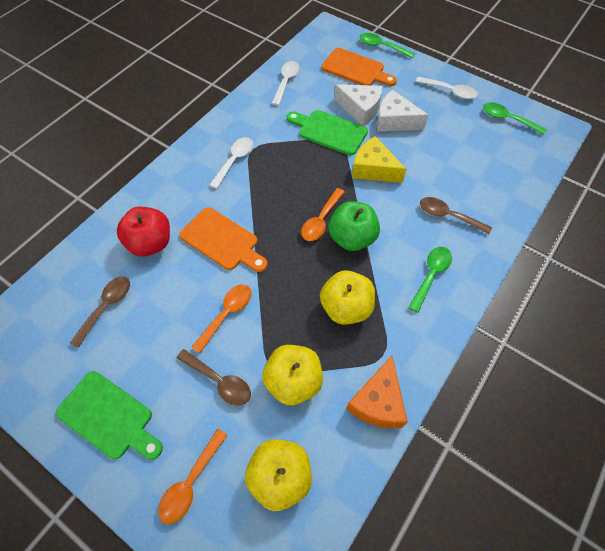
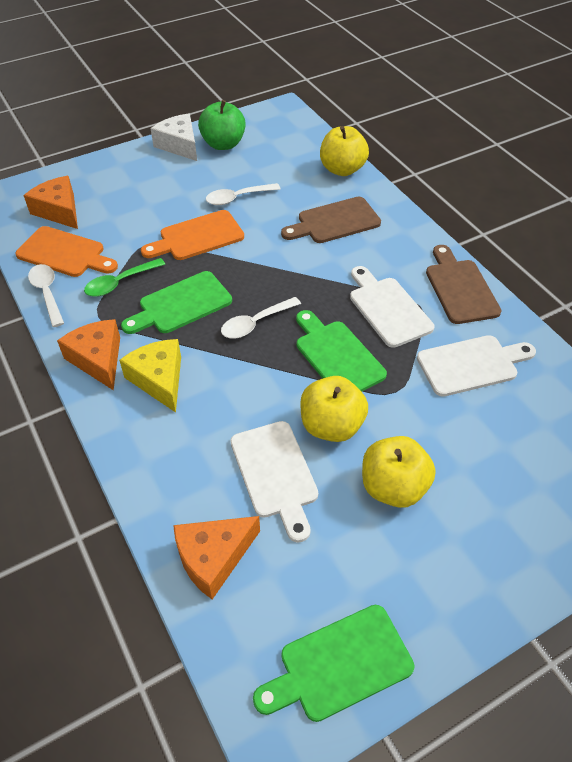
brown cutting board: none = 0 -> [281,197,381,243] [426,245,502,324] = 2
brown spoon: [70,276,130,348] [177,349,251,405] [420,197,492,234] = 3 -> none = 0
green cutting board: [56,371,163,460] [287,110,368,155] = 2 -> [121,271,232,334] [253,605,414,722] [296,310,387,392] = 3
green spoon: [360,33,415,58] [408,247,452,313] [483,102,547,135] = 3 -> [84,258,165,297] = 1
orange cheese: [346,356,408,428] = 1 -> [23,176,78,229] [57,319,120,390] [173,516,260,599] = 3
orange spoon: [158,429,228,524] [191,284,252,353] [301,188,345,241] = 3 -> none = 0
red apple: [117,207,170,257] = 1 -> none = 0
white cheese: [334,84,382,126] [377,90,429,132] = 2 -> [151,114,197,161] = 1
white cutting board: none = 0 -> [230,421,318,543] [350,266,434,348] [417,335,536,397] = 3

